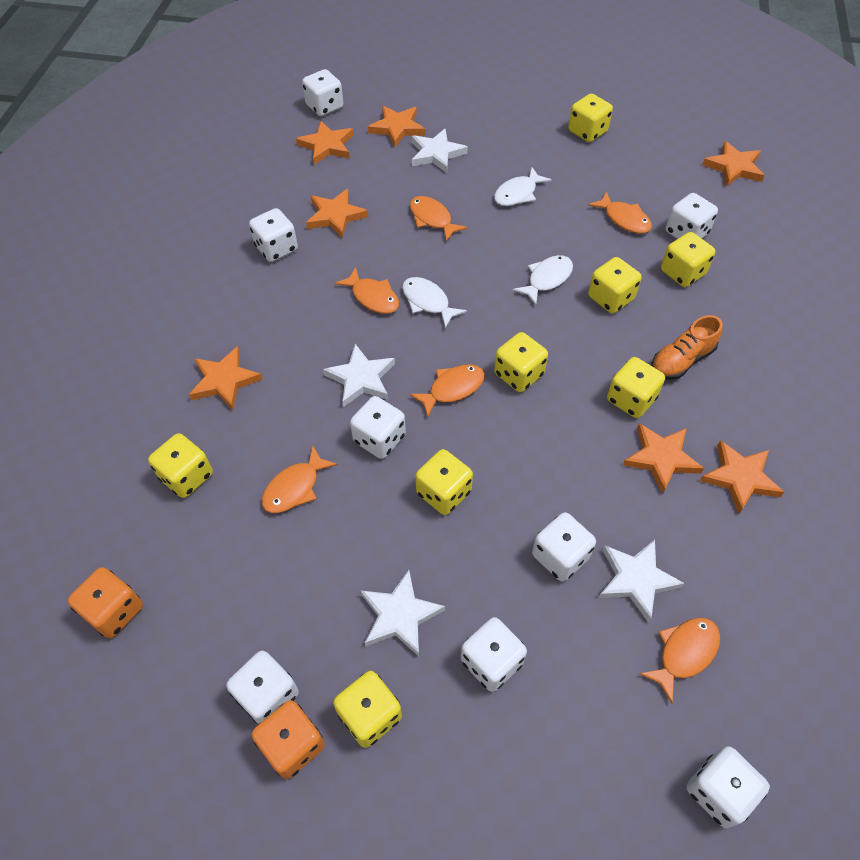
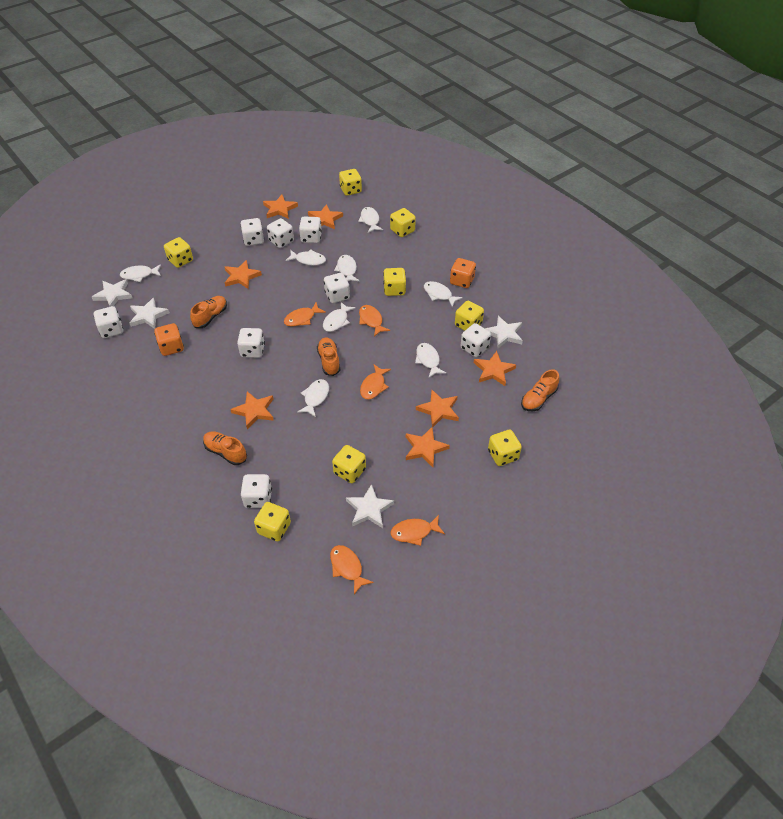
orange fish: [262,446,338,513] [335,267,399,314] [410,196,468,241] [410,365,485,417] [588,191,652,234] [639,618,720,703] = 6 -> [284,302,326,327] [330,545,374,594] [359,305,390,336] [360,364,391,399] [391,515,445,546] = 5
orange shoe: [651,315,723,380] = 1 -> [190,296,227,328] [203,431,247,465] [317,337,340,376] [521,369,559,411] = 4
white fish: [402,277,467,328] [494,167,552,206] [513,255,573,305] = 3 -> [120,264,161,282] [285,250,326,266] [297,379,329,417] [323,302,356,332] [334,255,360,281] [358,207,383,233] [415,343,446,378] [424,281,463,307] = 8

